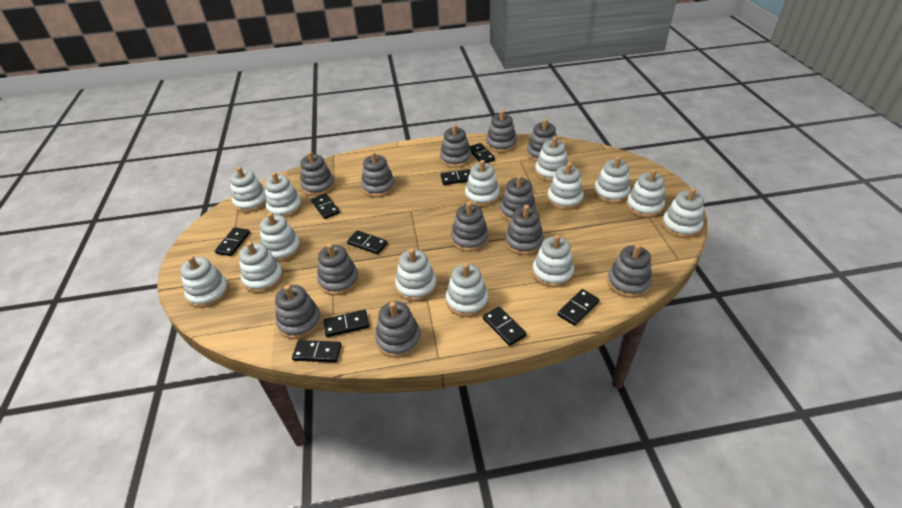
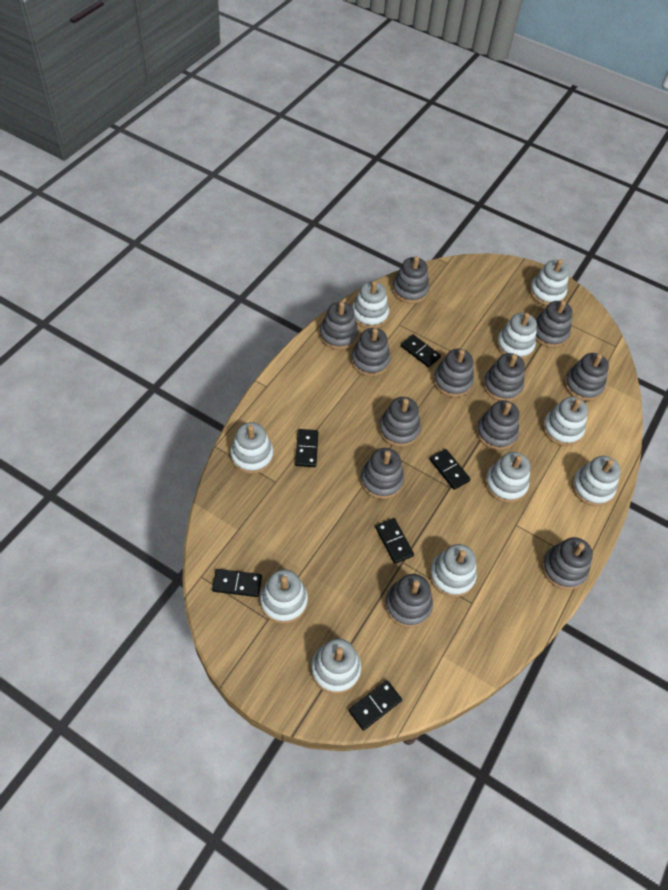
black domino: [215,227,250,256] [292,340,342,363] [311,193,340,219] [323,310,369,337] [347,230,387,254] [440,169,471,185] [470,143,495,163] [483,307,527,346] [558,289,599,326] = 9 -> [212,569,262,597] [295,429,319,467] [348,680,402,731] [375,518,414,564] [401,334,441,367] [429,449,471,490] = 6
white stacking toy: [180,256,229,308] [230,167,266,212] [239,242,283,293] [260,213,301,262] [265,172,302,218] [395,248,437,301] [446,263,488,317] [465,160,500,207] [532,235,574,288] [535,136,568,182] [547,163,583,210] [594,156,631,203] [626,169,665,218] [662,188,704,238] = 14 -> [230,422,274,474] [260,569,308,624] [311,639,361,694] [352,281,389,328] [429,544,477,597] [485,452,530,503] [496,313,537,360] [530,259,569,306] [543,397,588,446] [572,456,621,506] = 10

